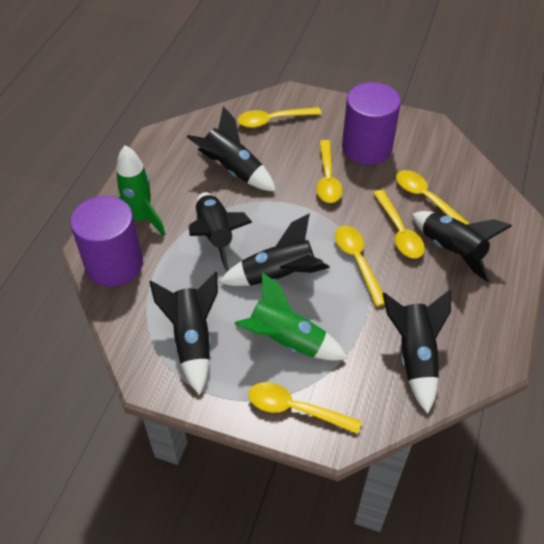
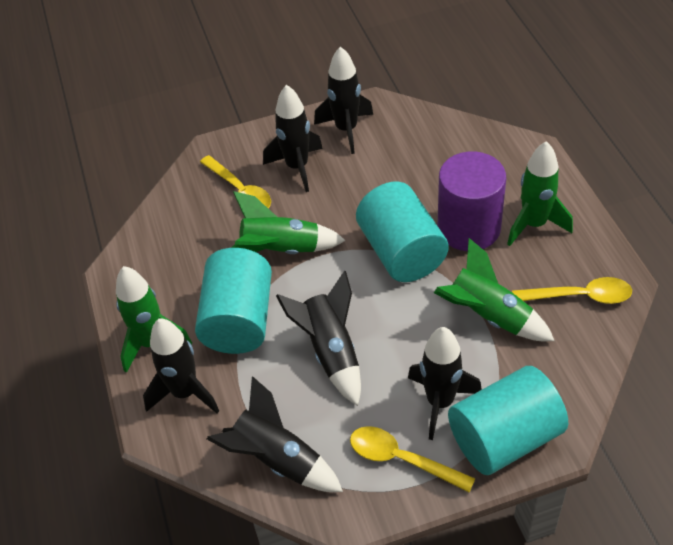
green rocket: [116,145,166,236] [235,272,348,361] = 2 -> [116,266,192,373] [231,191,346,254] [434,238,555,341] [507,141,573,246] = 4
purple cylinder: [70,196,143,287] [342,82,401,165] = 2 -> [438,151,506,251] = 1
turquoise cylinder: none = 0 -> [195,248,272,354] [356,182,449,282] [448,366,568,475] = 3
yellow spoon: [238,107,322,128] [248,382,362,434] [316,140,343,203] [335,226,385,306] [373,190,425,258] [396,170,470,224] = 6 -> [200,155,271,208] [350,426,476,493] [512,277,632,304] = 3

